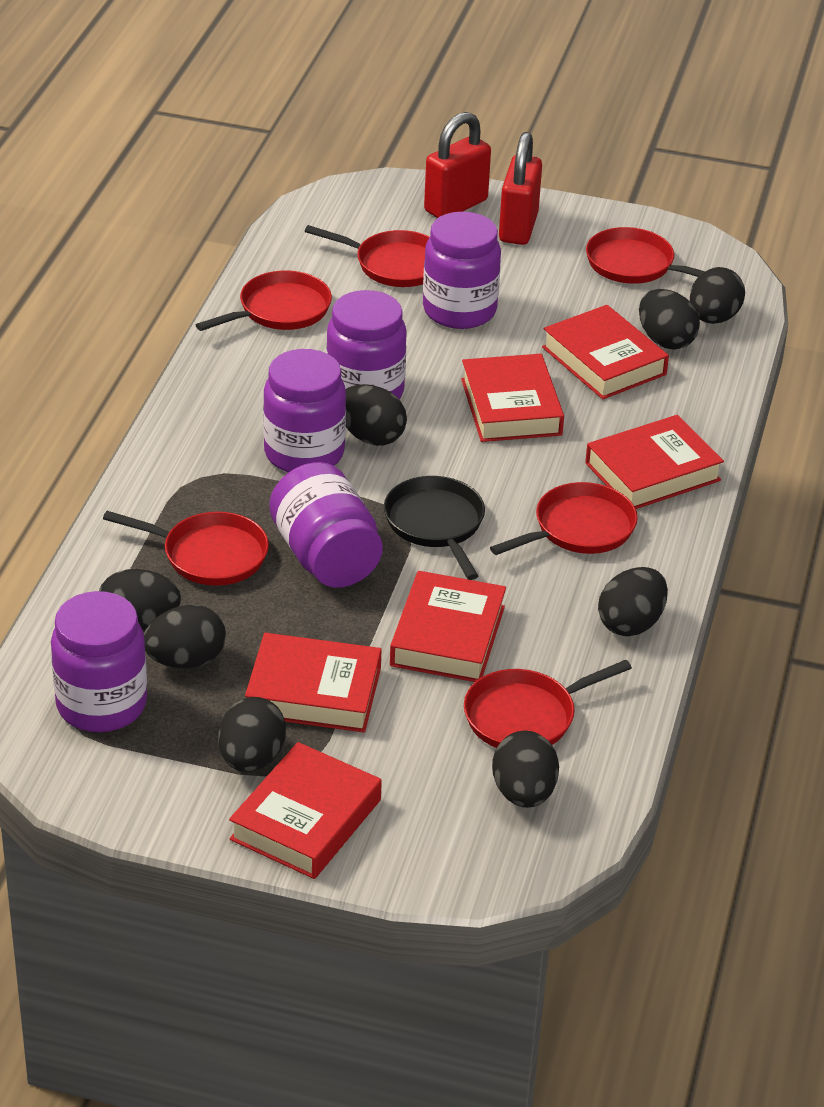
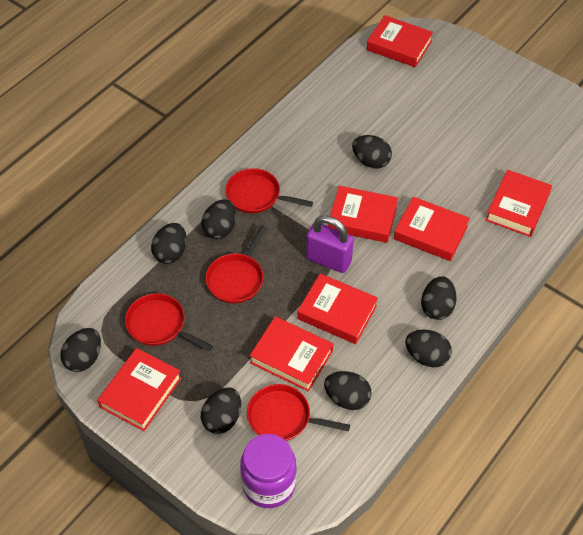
black pan: [384,476,485,580] = 1 -> none = 0
purple jar: [51,591,147,732] [263,349,346,472] [269,462,383,588] [326,290,407,399] [423,212,501,329] = 5 -> [240,434,296,508] = 1
purple padlock: none = 0 -> [306,215,354,273] = 1
red book: [229,742,382,879] [245,633,382,732] [390,571,506,682] [461,354,564,442] [542,305,669,399] [585,415,724,509] = 6 -> [97,348,182,431] [250,316,333,392] [297,273,378,344] [328,186,398,243] [367,15,433,67] [394,197,470,261] [486,170,552,237] = 7
red padlock: [424,112,491,218] [499,132,542,245] = 2 -> none = 0
red pan: [103,511,269,586] [196,271,332,331] [305,225,430,287] [464,660,632,748] [490,482,638,555] [586,227,705,284] = 6 -> [125,293,213,351] [205,225,267,303] [225,168,313,213] [247,384,350,441] = 4

